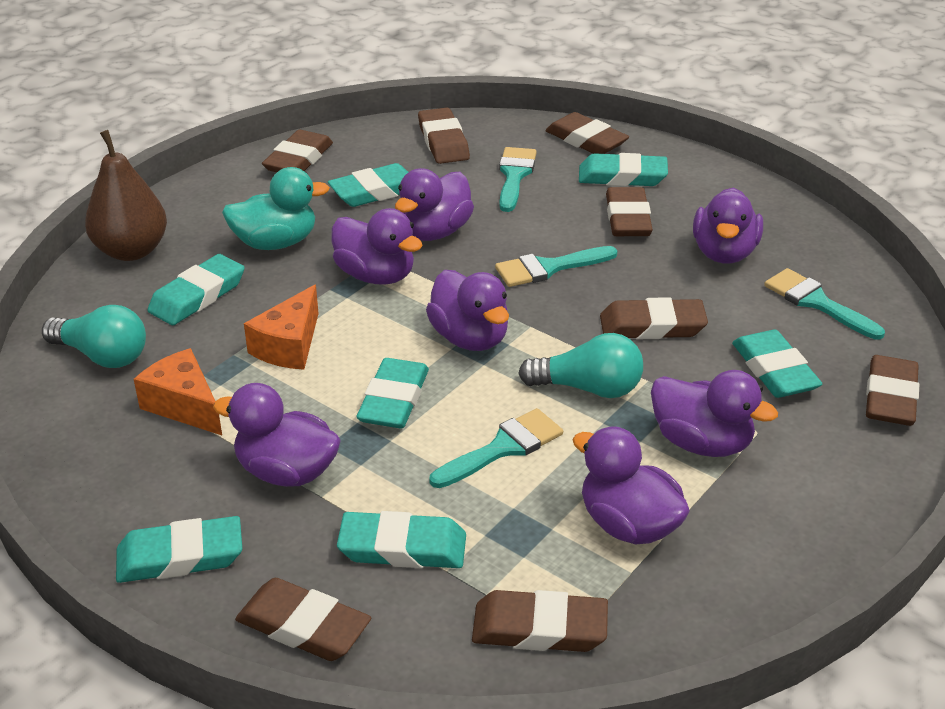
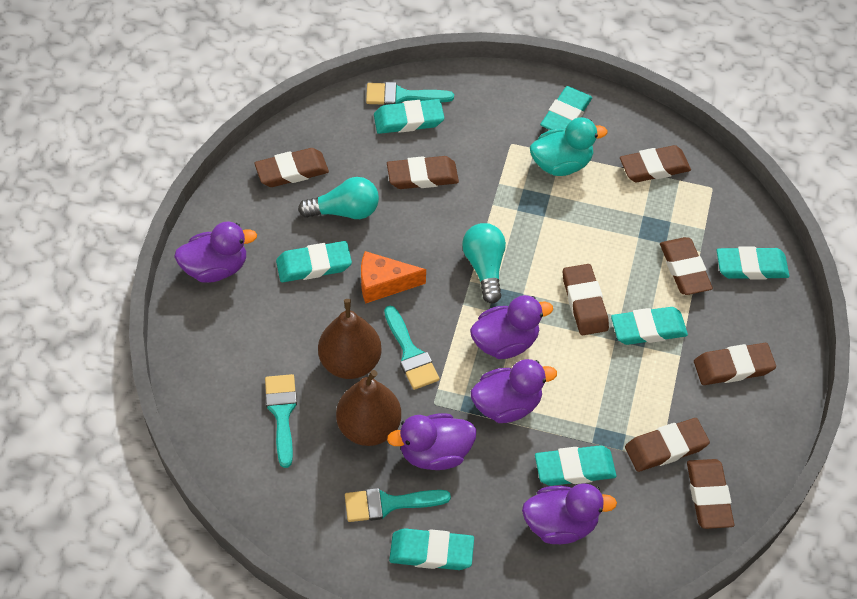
brown pear: [85,130,167,261] = 1 -> [318,299,382,379] [336,370,401,446] = 2
orange cheese: [134,348,222,435] [244,285,319,370] = 2 -> [361,251,426,304] = 1
purple duck: [213,383,341,487] [332,208,423,285] [395,168,474,241] [426,270,509,351] [572,427,690,544] [651,370,778,457] [693,187,763,263] = 7 -> [174,221,257,283] [387,413,477,470] [470,295,553,359] [471,359,557,423] [522,483,617,544] = 5

